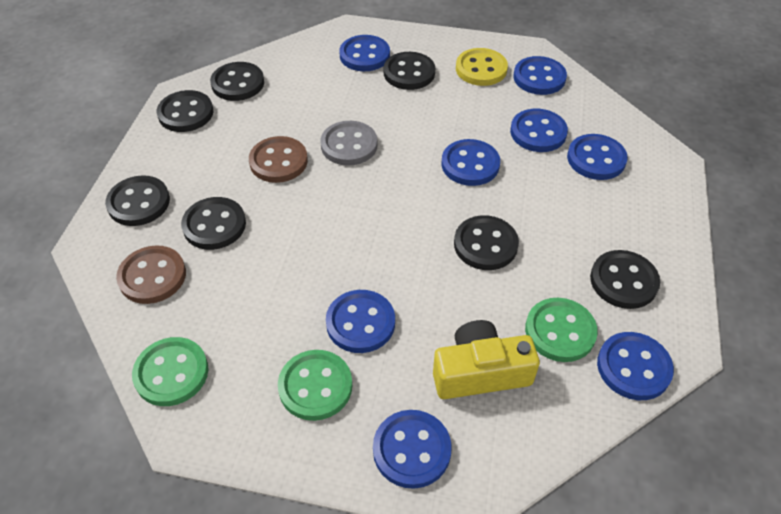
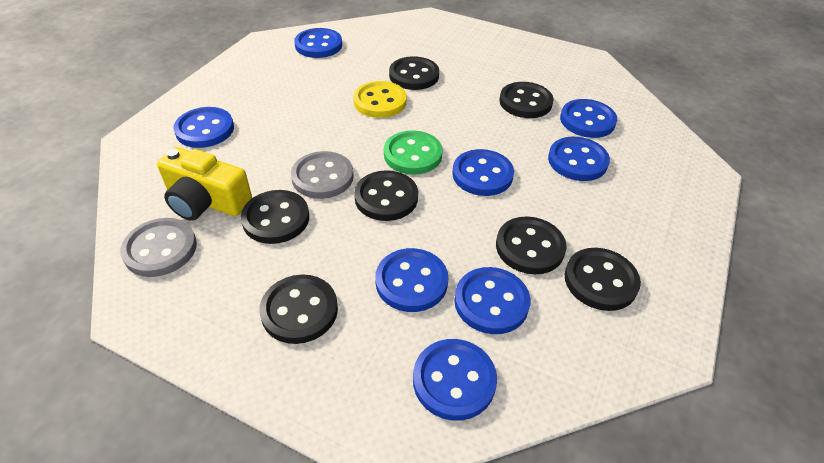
brown button: [116,245,186,304] [249,136,308,183] = 2 -> none = 0
green button: [132,337,208,406] [278,350,352,421] [525,298,598,362] = 3 -> [384,130,443,175] = 1
grey button: [320,121,378,166] = 1 -> [120,218,197,277] [291,151,354,199] = 2

